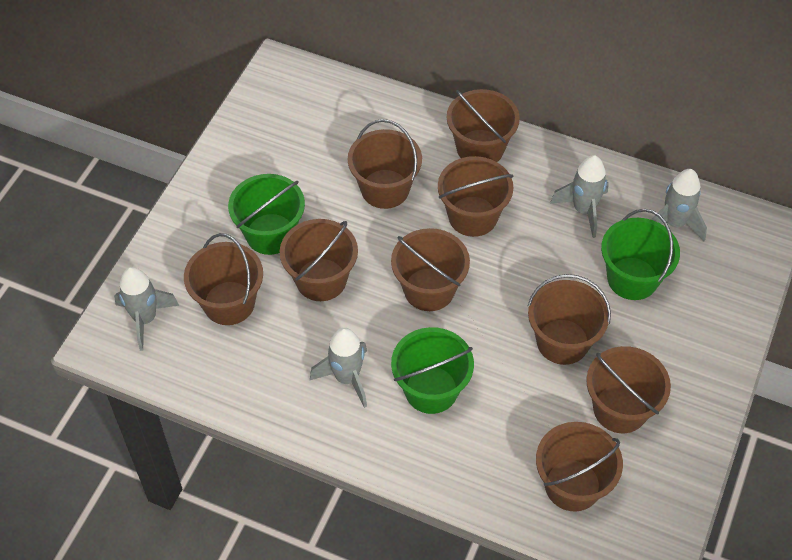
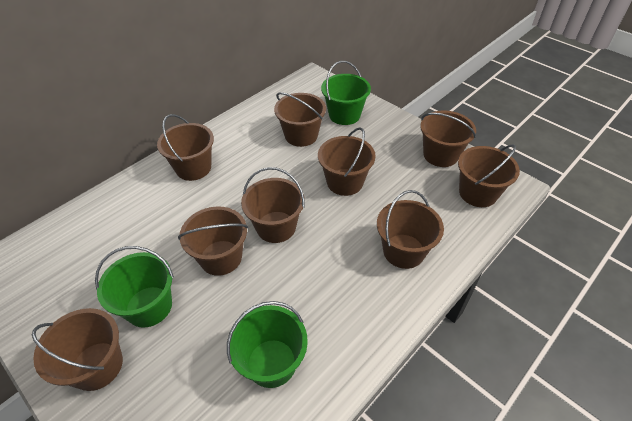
grey rocket: [114,267,179,351] [310,328,367,408] [550,155,609,238] [651,169,707,241] = 4 -> none = 0

